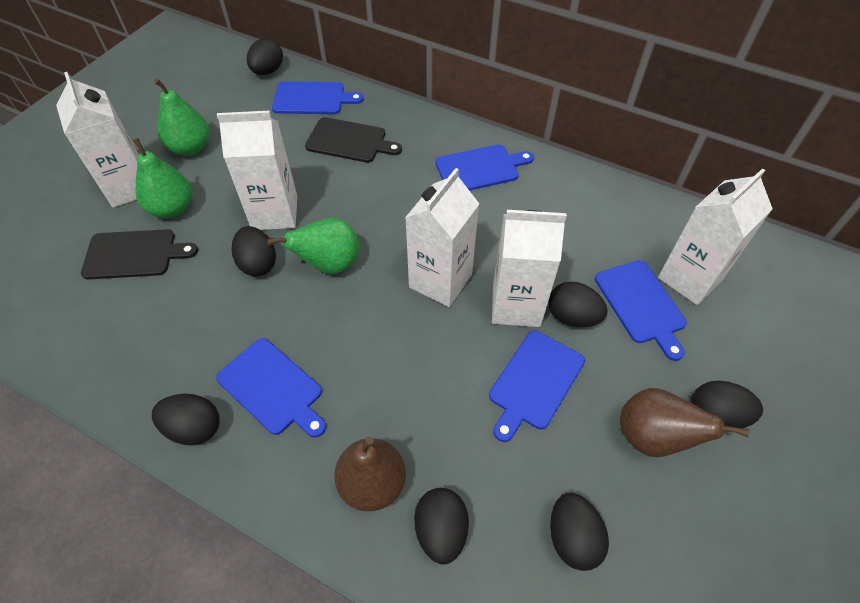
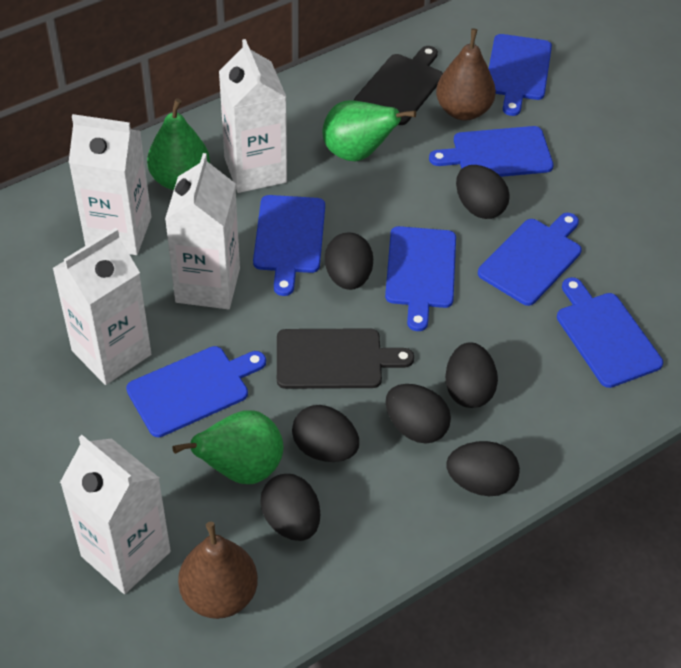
blue cutting board: [216,338,326,438] [272,81,364,114] [435,144,534,191] [489,330,585,442] [595,260,687,361] = 5 -> [126,346,266,437] [253,195,325,296] [385,226,456,331] [429,126,554,177] [478,213,582,306] [489,34,552,116] [557,277,663,388] = 7

